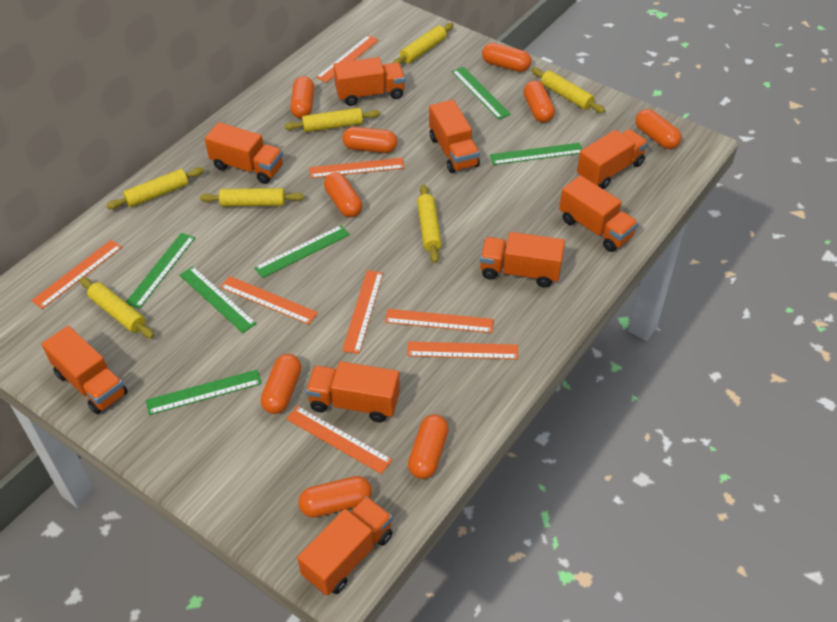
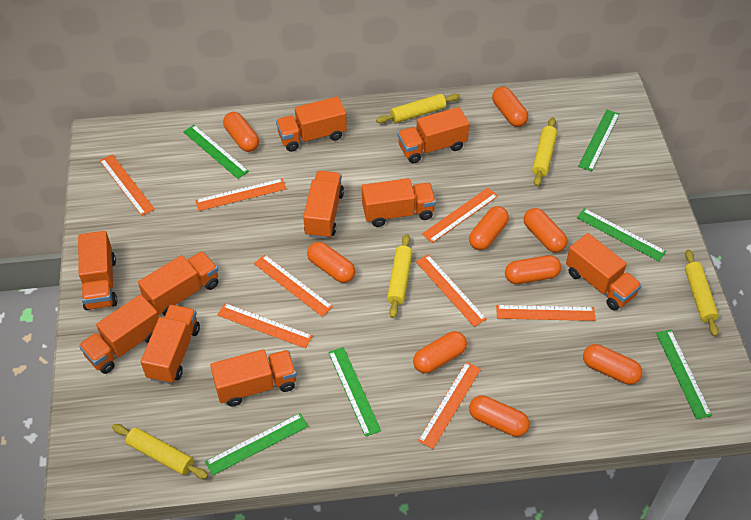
orange truck: [42,326,128,414] [205,122,283,184] [297,496,393,596] [306,361,400,422] [333,57,405,106] [429,100,480,173] [480,232,565,288] [559,175,638,252] [577,129,648,189] = 9 -> [78,231,117,310] [79,295,159,374] [138,251,218,316] [141,305,200,384] [210,349,296,407] [276,97,347,152] [303,171,344,239] [362,178,436,227] [398,107,469,163] [566,233,642,311] = 10
yellow rolling pin: [80,277,154,338] [106,167,204,209] [200,188,304,206] [284,108,380,132] [393,23,454,64] [417,185,442,263] [531,68,605,113] = 7 -> [112,424,208,479] [376,93,460,123] [387,234,413,318] [532,117,557,187] [685,250,719,337] = 5

